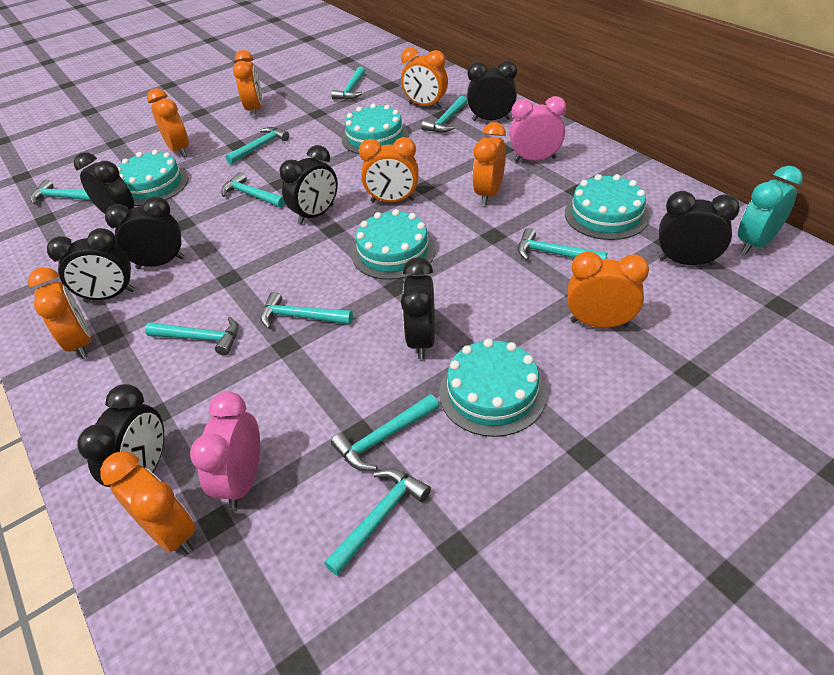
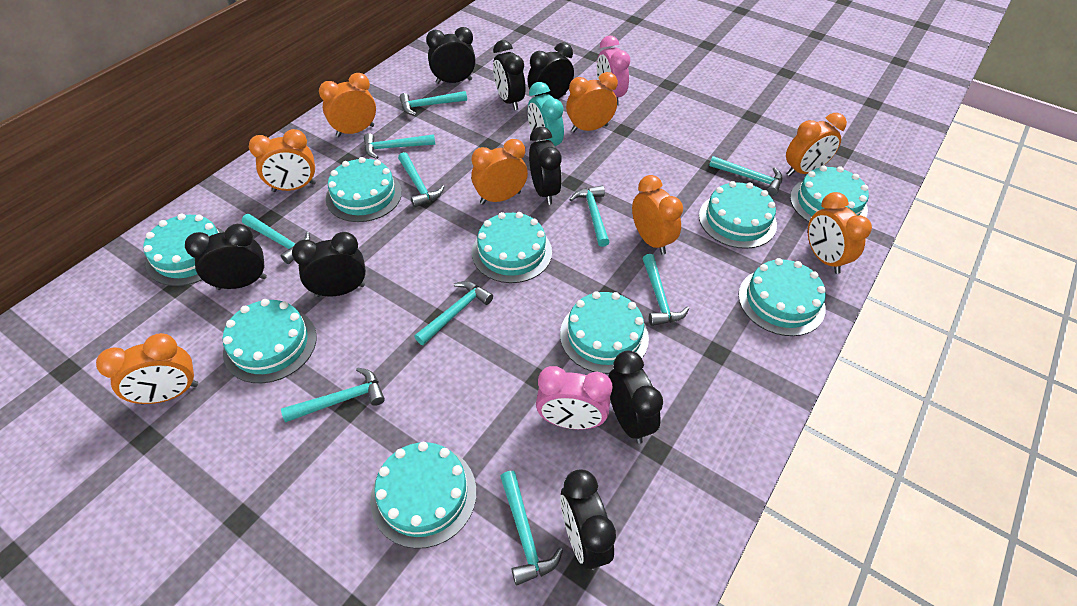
turquoise cake: [117,150,188,206] [342,104,409,154] [352,209,436,280] [439,339,546,437] [565,174,650,240] = 5 -> [144,214,224,286] [223,299,317,383] [326,157,402,222] [370,442,476,549] [472,212,552,283] [560,291,649,374] [699,181,777,249] [738,258,826,336] [790,166,869,222] = 9

